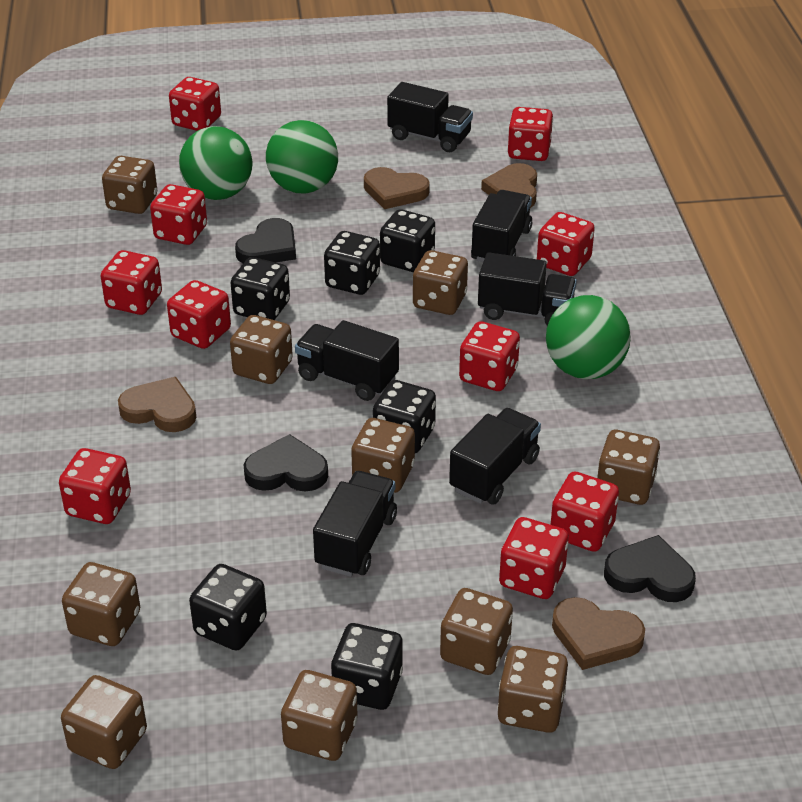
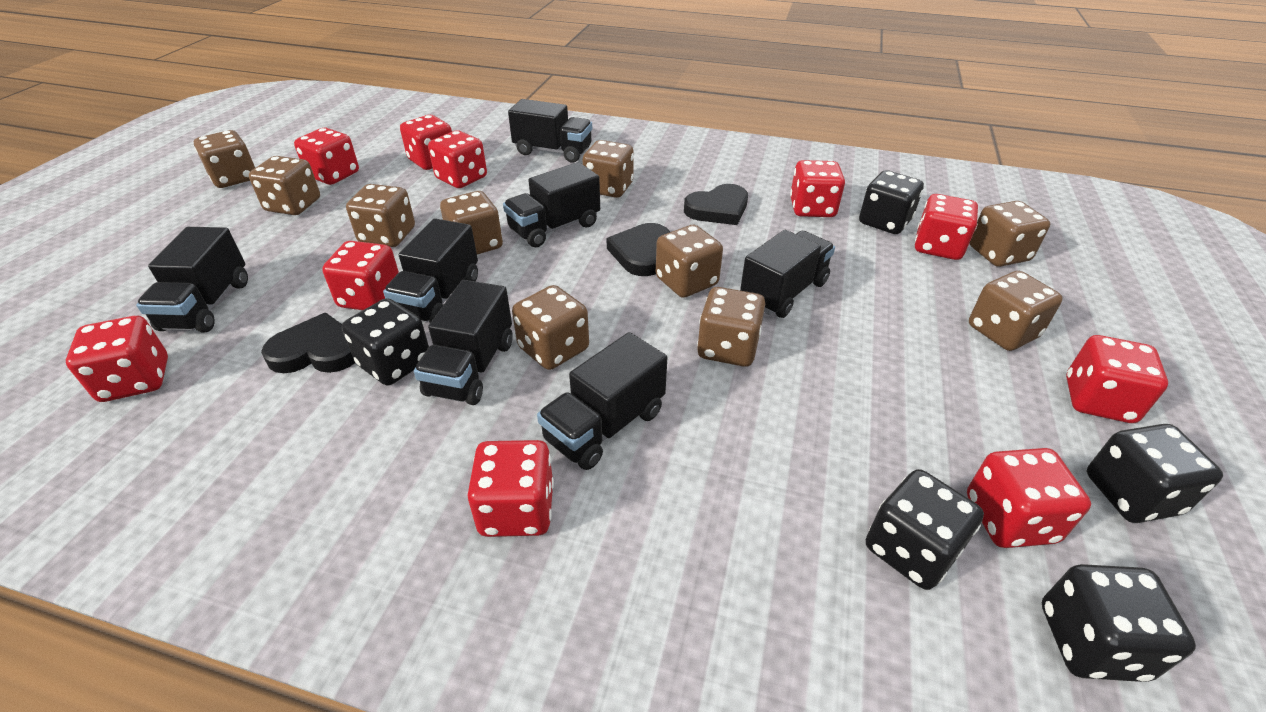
black dice: [189,564,267,651] [231,257,290,320] [324,231,380,295] [331,623,403,710] [373,380,436,453] [380,209,435,272] = 6 -> [342,298,429,385] [859,170,924,234] [866,469,984,590] [1042,564,1196,682] [1087,424,1223,523] = 5
black truck: [295,320,399,401] [313,471,397,577] [387,82,473,152] [449,408,541,505] [471,190,532,262] [478,252,577,326] = 6 -> [136,227,248,333] [383,219,478,323] [414,280,513,405] [503,162,600,247] [508,99,592,163] [537,332,667,470] [740,230,835,318] = 7
brown heart: [118,377,196,432] [364,167,430,209] [481,163,537,208] [552,597,645,670] = 4 -> none = 0
green ball: [179,126,252,200] [266,120,338,193] [546,295,631,379] = 3 -> none = 0

